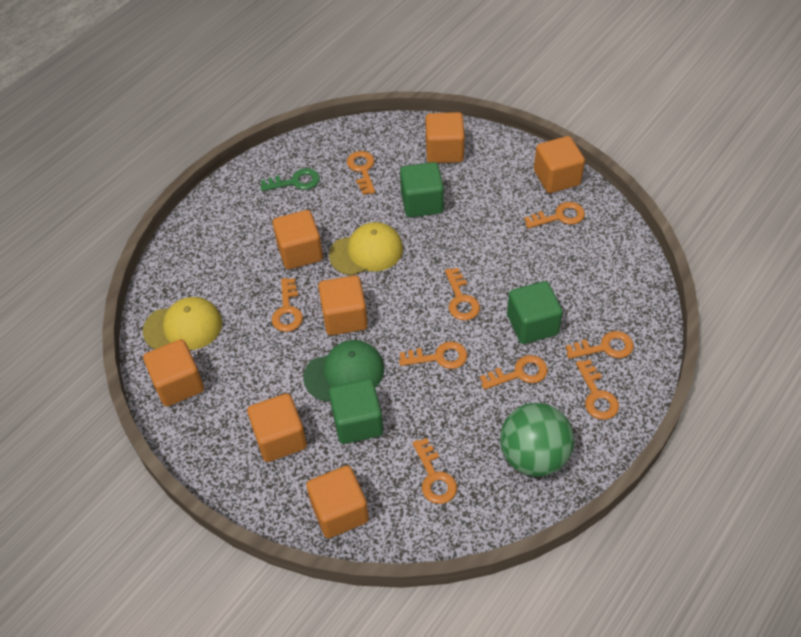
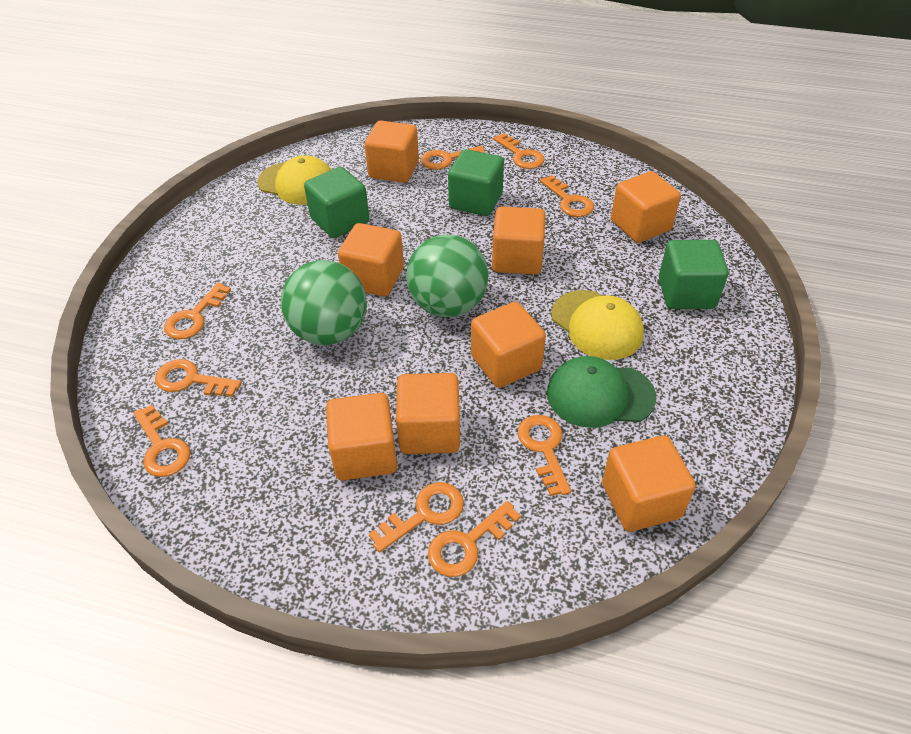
green ball: [500,403,574,477] = 1 -> [281,260,367,345] [406,234,488,317] = 2
green key: [260,168,320,191] = 1 -> none = 0
orange cube: [143,339,204,407] [247,393,307,462] [273,210,323,269] [306,465,369,538] [318,275,368,335] [426,112,465,163] [534,136,585,193] = 7 -> [326,393,397,480] [338,223,404,297] [365,121,419,183] [396,373,460,454] [471,302,546,388] [492,207,545,275] [602,435,696,532] [611,171,681,243] = 8

